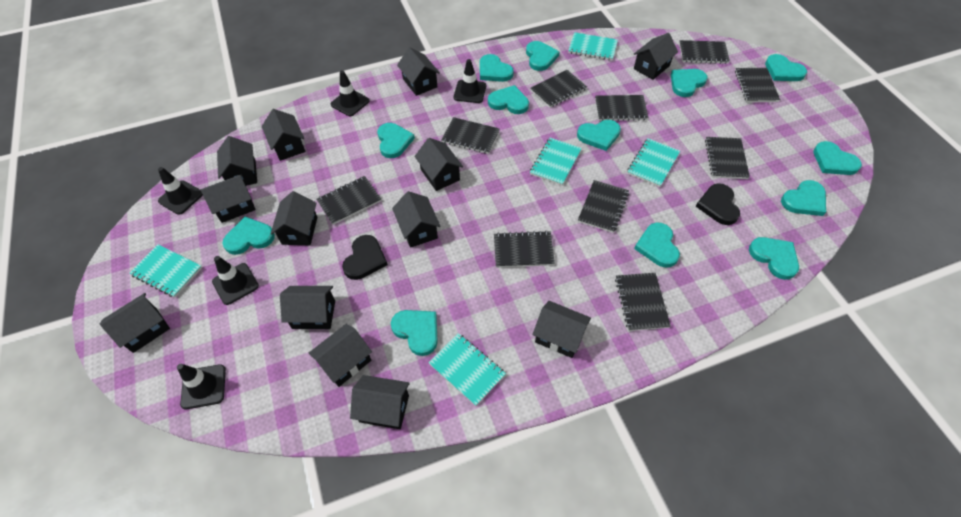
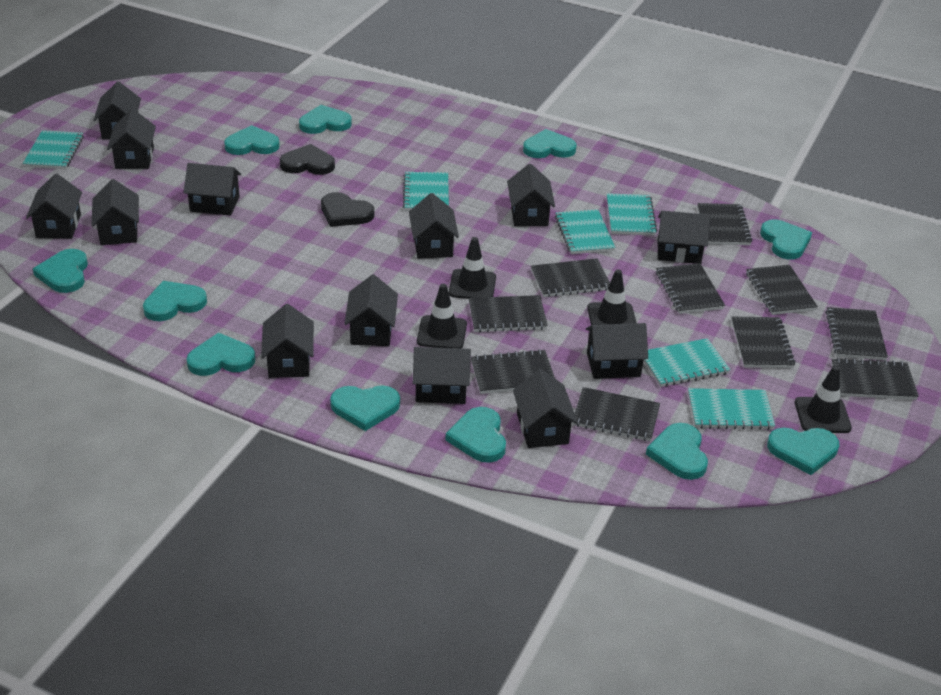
black traffic cone: [158,167,203,215] [177,364,226,409] [212,256,259,305] [331,70,369,116] [454,59,486,103] = 5 -> [417,284,467,348] [449,237,496,299] [587,269,636,325] [795,365,852,433] = 4
turquoise heart: [222,217,275,255] [377,123,415,158] [391,310,438,356] [480,54,514,82] [488,85,529,114] [526,41,560,71] [577,120,621,151] [634,222,680,268] [671,69,707,97] [749,237,799,280] [765,54,807,81] [781,180,826,216] [813,141,862,175] = 13 -> [33,249,88,293] [143,281,207,321] [187,333,255,376] [224,125,280,155] [299,105,352,134] [330,385,400,431] [445,407,506,463] [523,129,576,158] [646,423,708,480] [760,219,812,260] [767,428,839,475] = 11
turquoise notebook: [130,244,202,297] [428,333,506,406] [530,138,582,185] [568,32,618,60] [627,138,680,187] = 5 -> [23,130,84,169] [403,172,449,211] [555,209,615,254] [607,193,657,235] [643,338,730,387] [688,388,775,430] = 6

